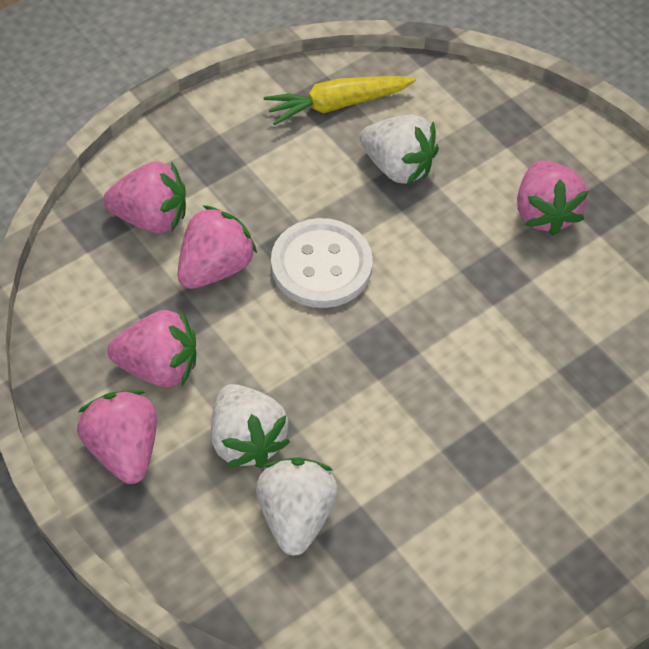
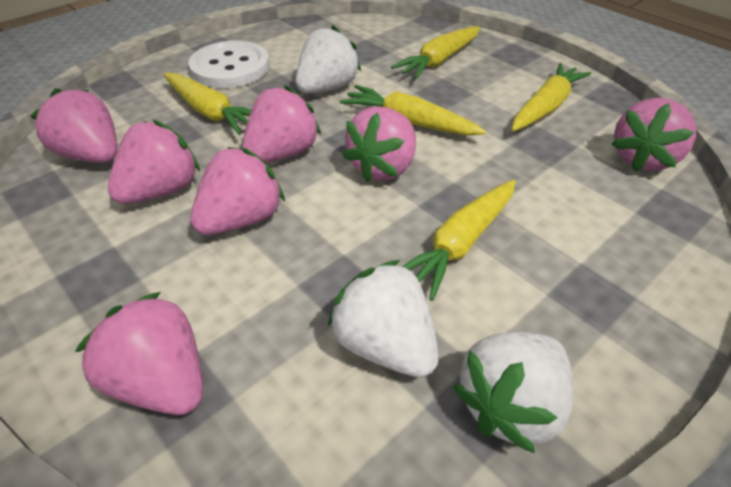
pink strawberry: [77,390,157,484] [103,161,186,234] [107,310,196,387] [178,205,257,289] [517,161,588,236] = 5 -> [30,88,117,163] [75,292,203,415] [108,120,200,204] [191,147,285,235] [242,85,321,163] [343,106,416,182] [612,98,696,172] = 7
yellow carrot: [264,76,416,125] = 1 -> [163,73,251,135] [340,85,486,136] [391,27,480,79] [402,180,516,301] [512,63,591,131] = 5

